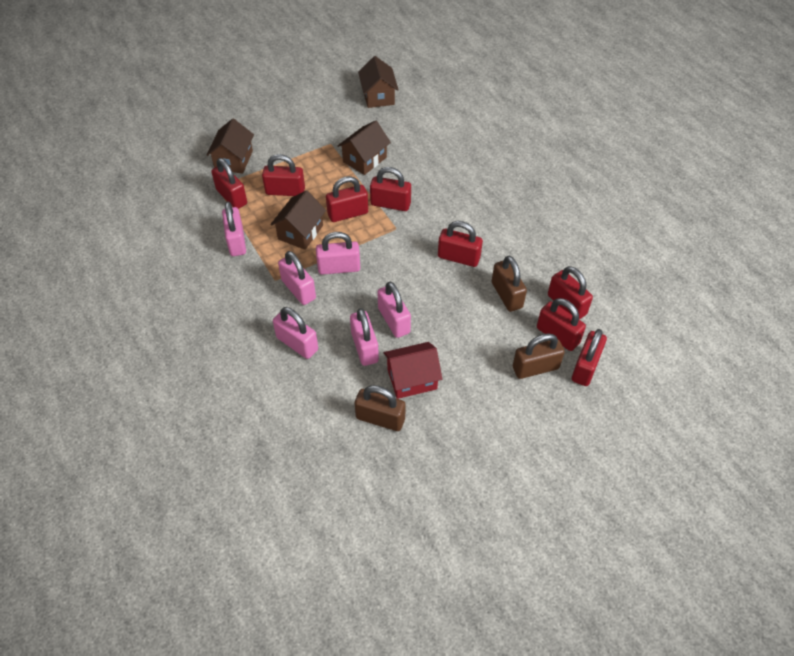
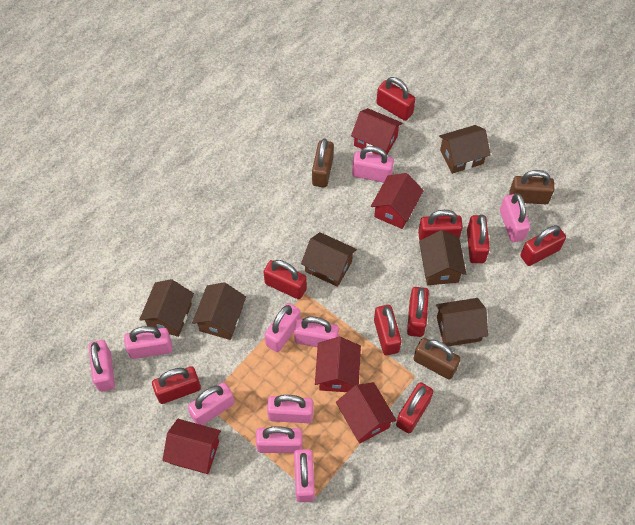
brown house: [206,118,254,174] [270,190,326,250] [338,120,391,175] [358,56,399,108] = 4 -> [139,279,194,337] [192,282,246,340] [301,232,357,287] [419,230,466,285] [436,298,488,346] [439,125,491,174] = 6
pink padlock: [222,202,246,256] [273,307,318,359] [278,251,316,305] [316,232,360,275] [350,308,379,366] [377,282,411,338] = 6 -> [88,340,115,392] [124,326,172,359] [188,382,235,425] [256,426,303,453] [264,303,301,352] [267,395,313,423] [294,316,339,347] [294,449,315,502] [352,146,394,183] [500,193,530,242] = 10
red house: [383,342,442,399] = 1 -> [162,419,221,474] [315,337,361,392] [336,382,397,443] [351,108,403,155] [371,173,424,229] = 5
red padlock: [211,158,247,209] [262,154,305,196] [326,176,368,222] [370,167,411,211] [438,221,483,267] [537,298,586,351] [548,266,593,320] [572,329,607,386] = 8 -> [152,366,201,404] [264,260,307,299] [374,305,401,355] [376,77,415,121] [396,382,434,433] [407,287,429,337] [418,210,463,240] [467,214,490,263] [520,225,566,266] = 9

